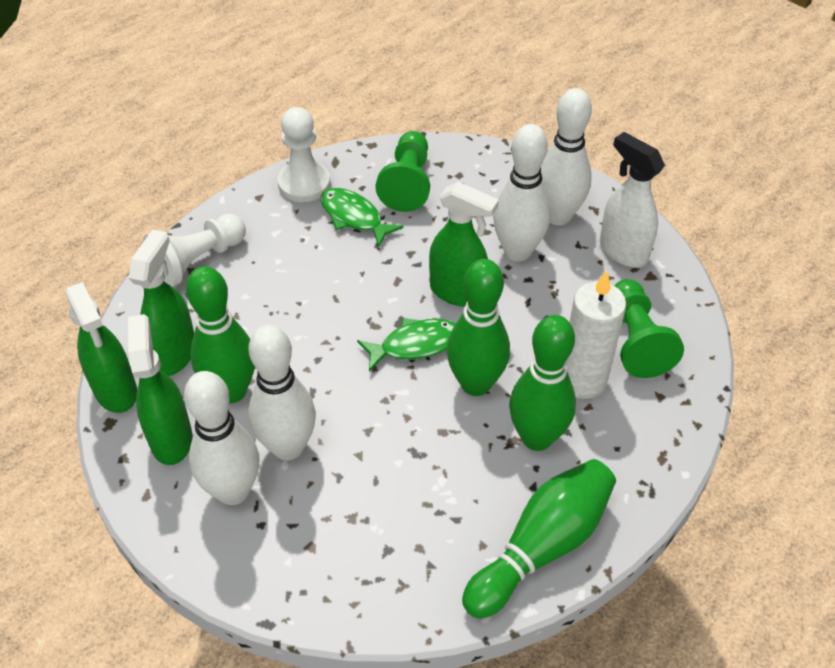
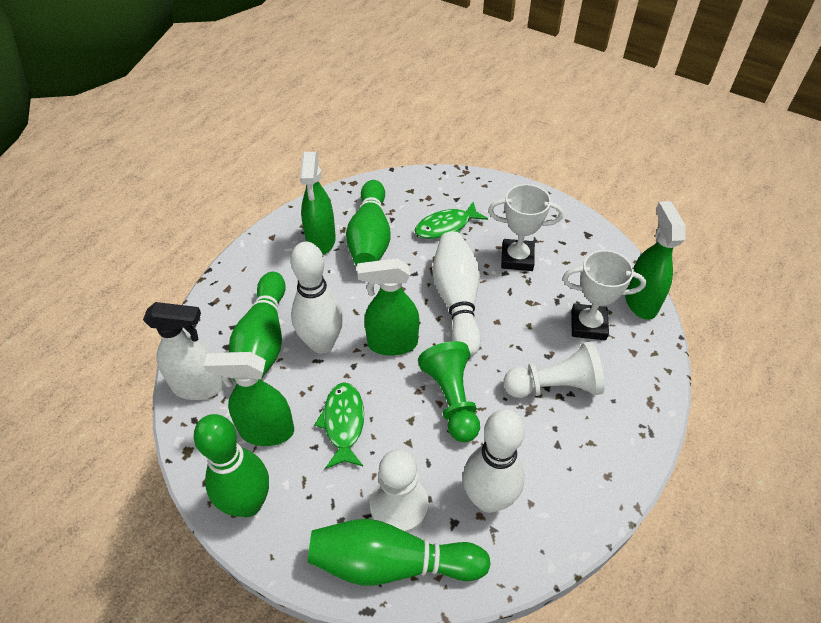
green pawn: [376,131,430,212] [614,279,684,378] = 2 -> [418,341,480,442] = 1
white bowling pin: [184,371,259,505] [248,325,316,461] [493,124,550,262] [541,88,592,226] = 4 -> [290,242,343,354] [433,231,481,357] [463,409,525,513] = 3
white candle: [566,271,626,399] = 1 -> none = 0
white trophy: none = 0 -> [488,184,564,271] [563,250,646,340] = 2

